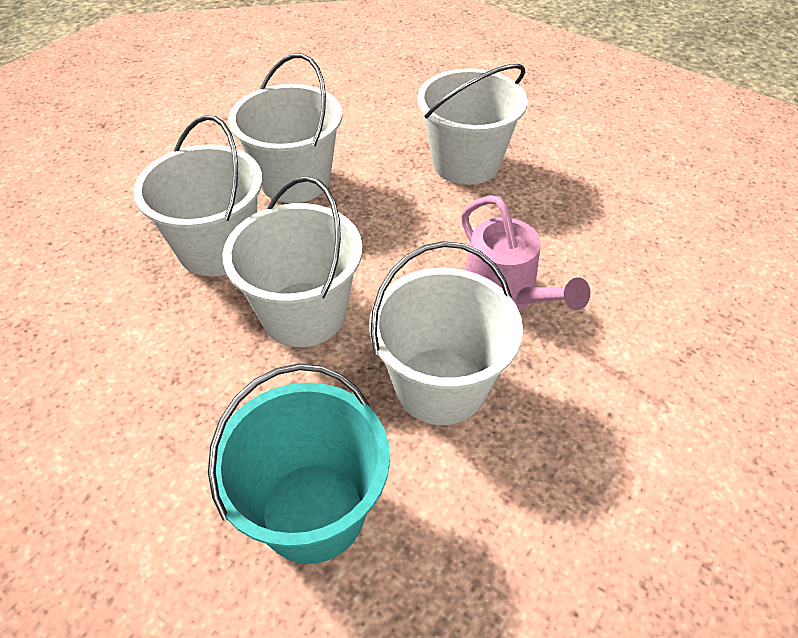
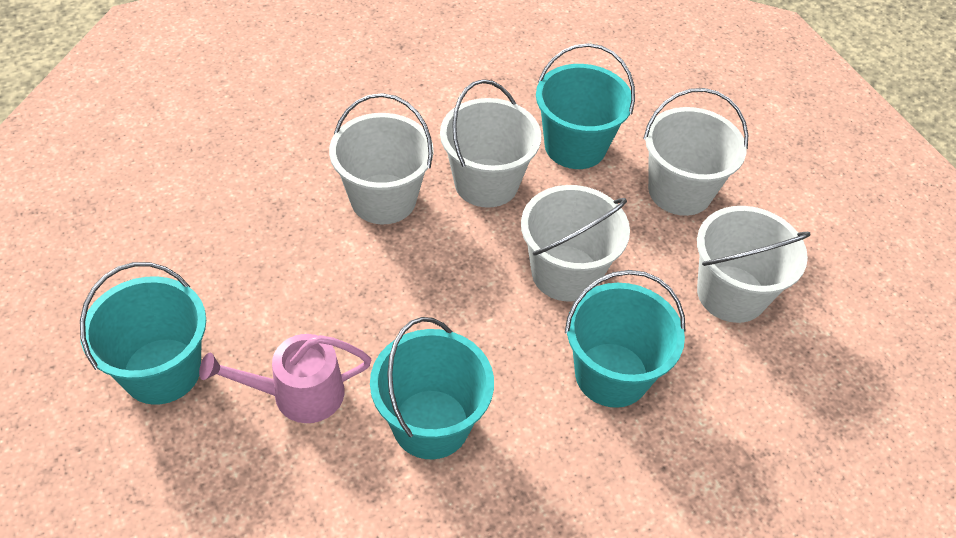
turquoise bucket: [208,363,390,564] = 1 -> [80,262,206,405] [370,317,494,459] [536,43,635,169] [565,270,685,408] = 4

